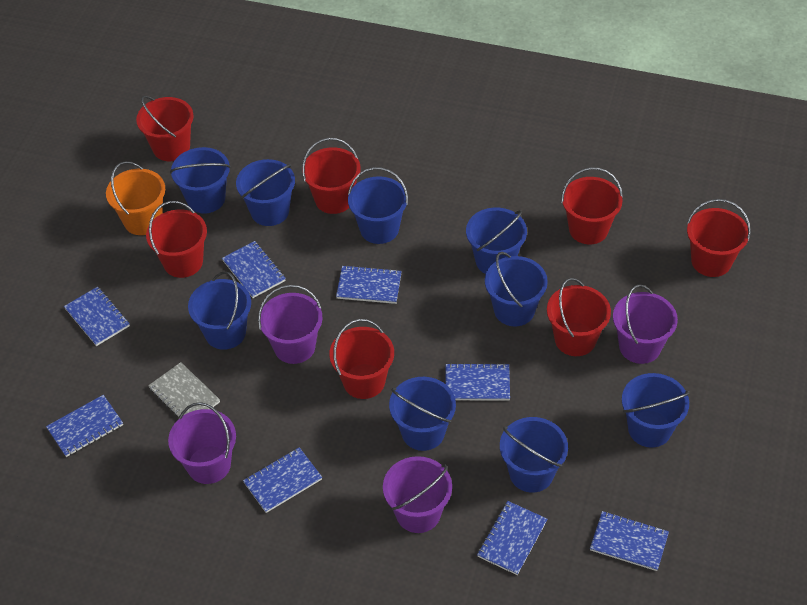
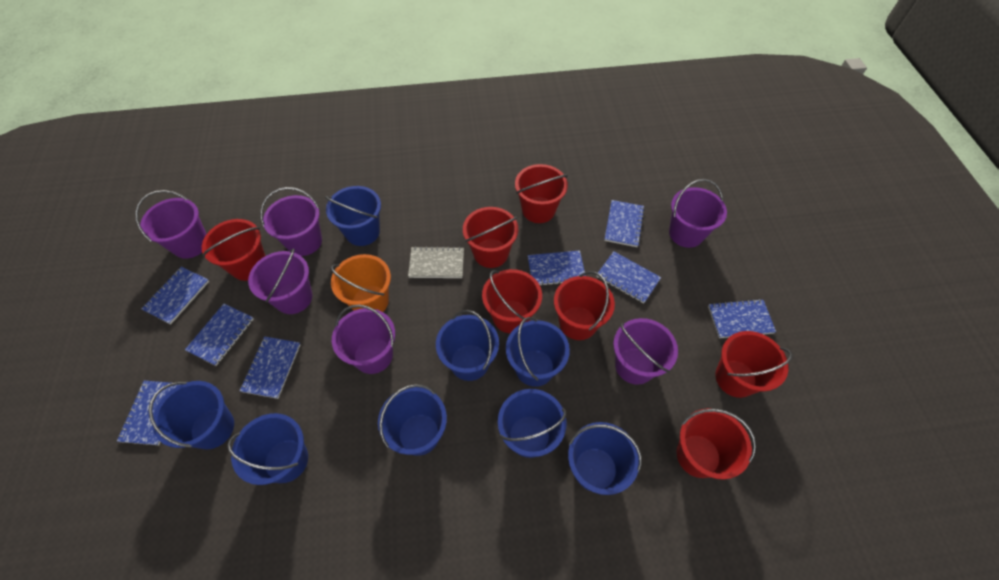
blue bucket: [170,147,231,214] [188,271,251,350] [236,159,295,226] [348,167,408,244] [389,377,456,451] [466,207,527,274] [485,252,548,326] [500,417,568,493] [622,373,690,448] = 9 -> [148,381,234,449] [227,413,308,485] [325,186,381,246] [378,384,447,456] [436,310,499,381] [498,389,566,458] [506,317,570,387] [568,422,642,495] = 8
purple bucket: [168,402,236,484] [258,285,323,364] [383,456,452,533] [613,284,678,364] = 4 -> [135,190,206,259] [248,248,312,314] [260,187,322,256] [332,304,395,374] [613,318,678,385] [669,179,727,248] = 6

